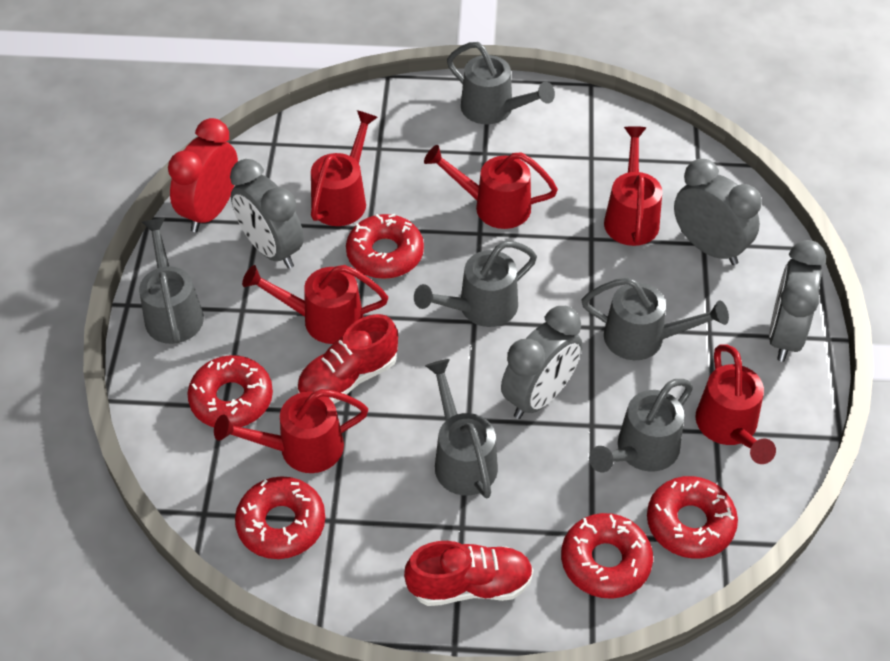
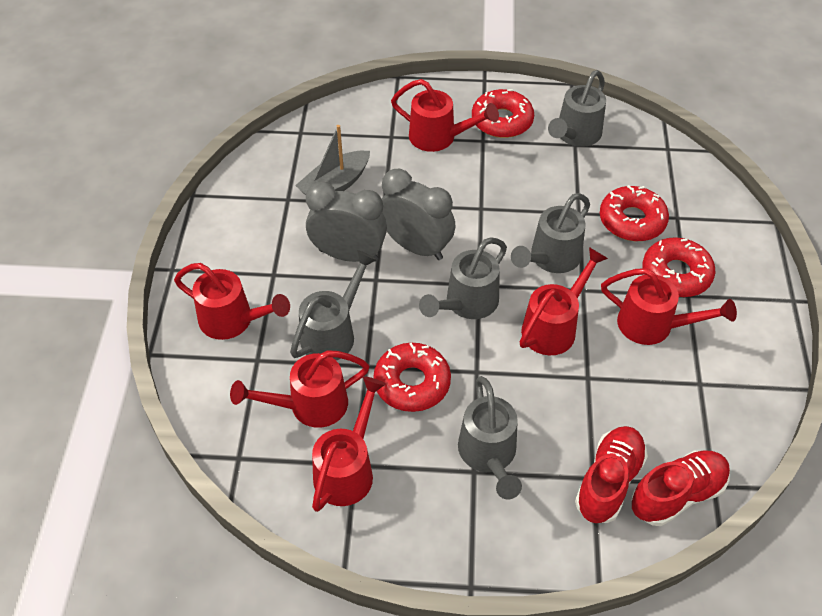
grey boat: none = 0 -> [295,125,370,195] = 1
grey clock: [230,159,304,269] [501,306,583,419] [674,159,762,265] [769,240,826,362] = 4 -> [306,182,387,262] [382,169,455,260] = 2
grey watering can: [139,218,204,344] [414,241,537,327] [425,359,498,498] [447,42,555,124] [581,277,729,360] [589,379,693,472] = 6 -> [290,250,377,361] [419,237,507,319] [458,376,522,500] [511,193,590,273] [548,70,606,147] = 5
red clock: [168,118,238,232] = 1 -> none = 0
red donut: [188,355,273,427] [235,476,325,559] [346,214,424,279] [561,513,653,599] [647,476,738,559] = 5 -> [374,343,451,412] [472,89,534,138] [600,185,669,241] [643,237,715,297] = 4

